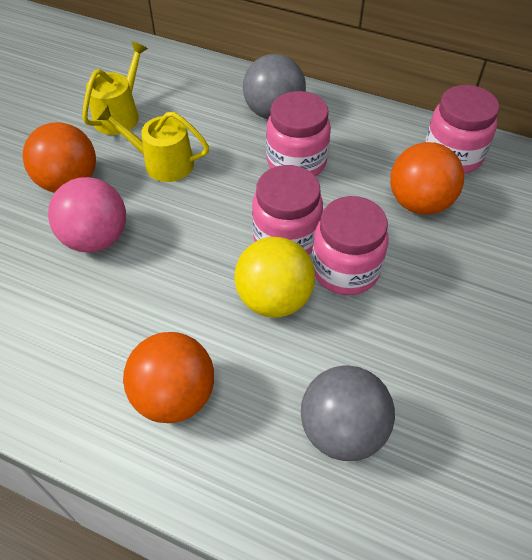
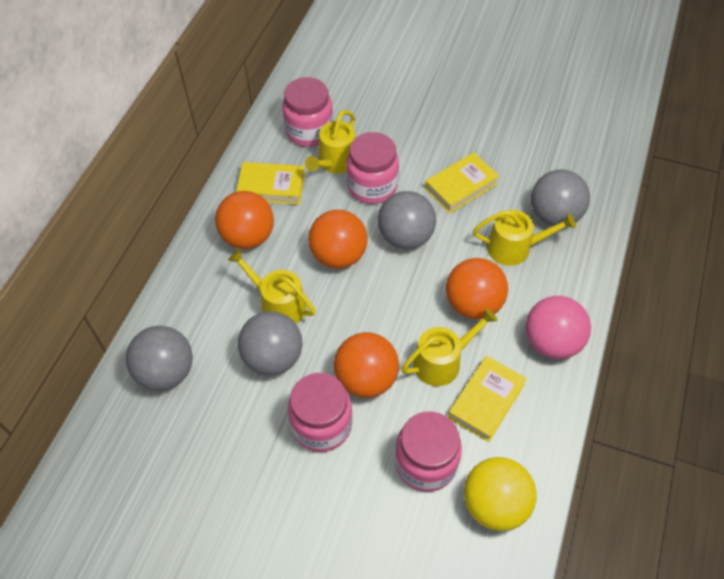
grey ball: [243,54,306,119] [301,365,395,461] = 2 -> [126,326,193,391] [238,311,303,376] [378,191,436,249] [531,169,590,226] = 4
orange ball: [23,122,96,193] [123,332,214,423] [390,142,464,215] = 3 -> [215,191,274,249] [308,210,368,269] [334,332,399,398] [446,258,508,320] = 4
yellow book: none = 0 -> [236,162,305,205] [425,153,499,214] [448,356,527,442] = 3
yellow watering can: [82,42,148,135] [97,105,209,182] = 2 -> [228,249,316,324] [305,110,356,173] [401,308,498,386] [473,210,576,266] = 4

